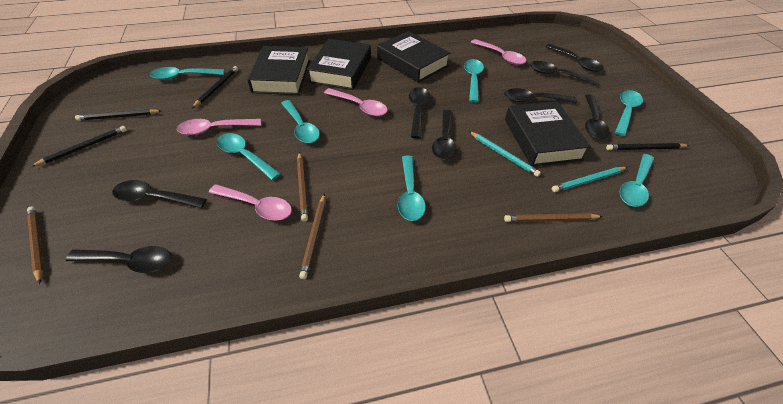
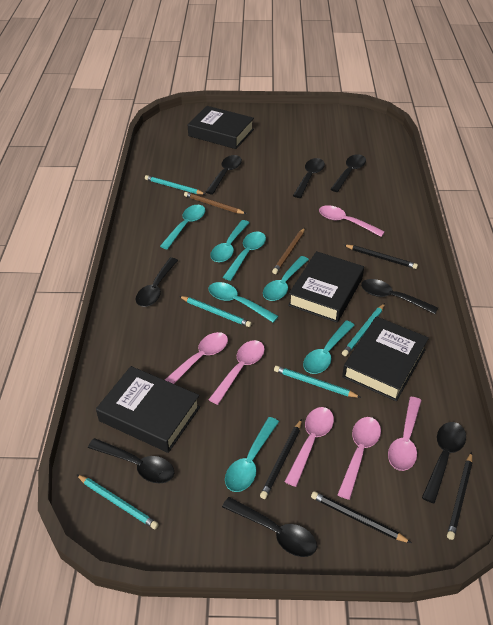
brown pencil: [27,206,44,284] [297,152,308,221] [299,194,325,279] [504,213,603,222] = 4 -> [184,192,246,214] [272,228,305,274] = 2
pink spoon: [177,119,261,135] [209,184,292,221] [324,88,388,116] [471,39,526,65] = 4 -> [165,332,228,384] [208,340,265,405] [285,407,334,487] [319,205,385,237] [337,417,381,500] [388,397,422,471] = 6
turquoise pencil: [469,131,541,177] [552,167,628,192] = 2 -> [76,474,159,529] [145,175,205,195] [179,296,252,327] [274,366,361,398] [342,303,385,356] = 5

